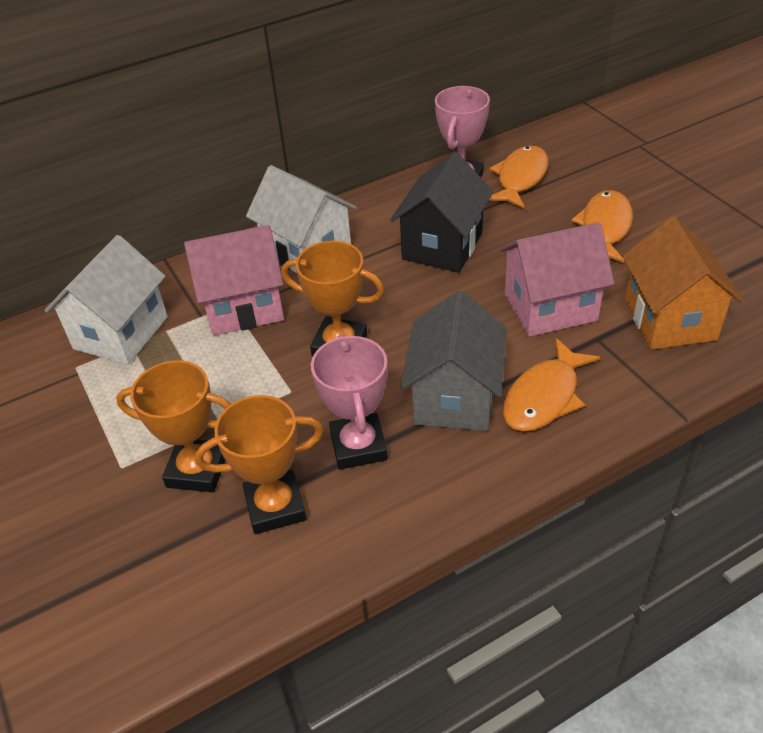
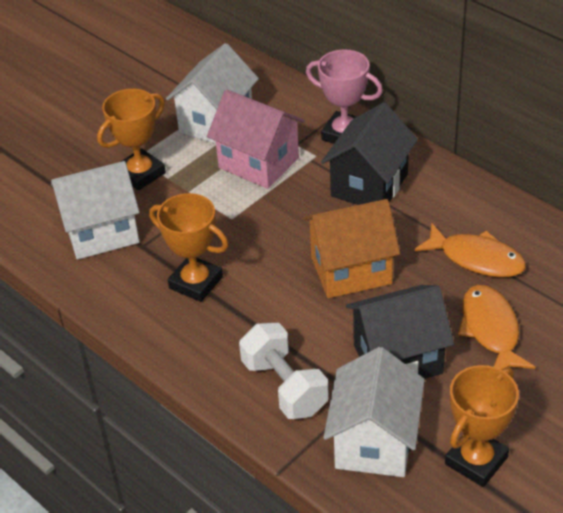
black house: [390,152,493,273] = 1 -> [321,102,418,205] [346,285,454,379] = 2
grey house: [401,291,507,431] = 1 -> none = 0
orange fish: [489,146,548,209] [503,338,601,432] [571,190,633,263] = 3 -> [414,223,526,277] [458,285,535,370] = 2
pink house: [184,225,284,336] [499,222,614,337] = 2 -> [207,89,305,189] = 1
pink trophy: [311,334,388,470] [435,86,490,177] = 2 -> [306,50,383,144] = 1
white dumbbell: none = 0 -> [239,323,329,419] = 1
white house: [45,235,168,365] [246,165,357,273] = 2 -> [51,161,140,260] [166,43,259,144] [323,347,425,477] = 3

